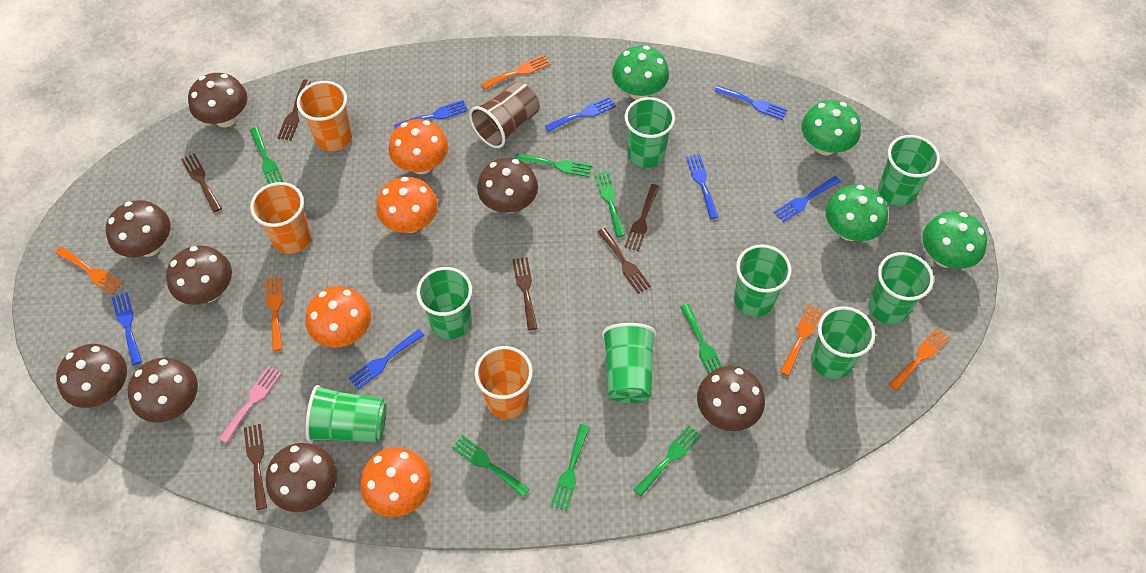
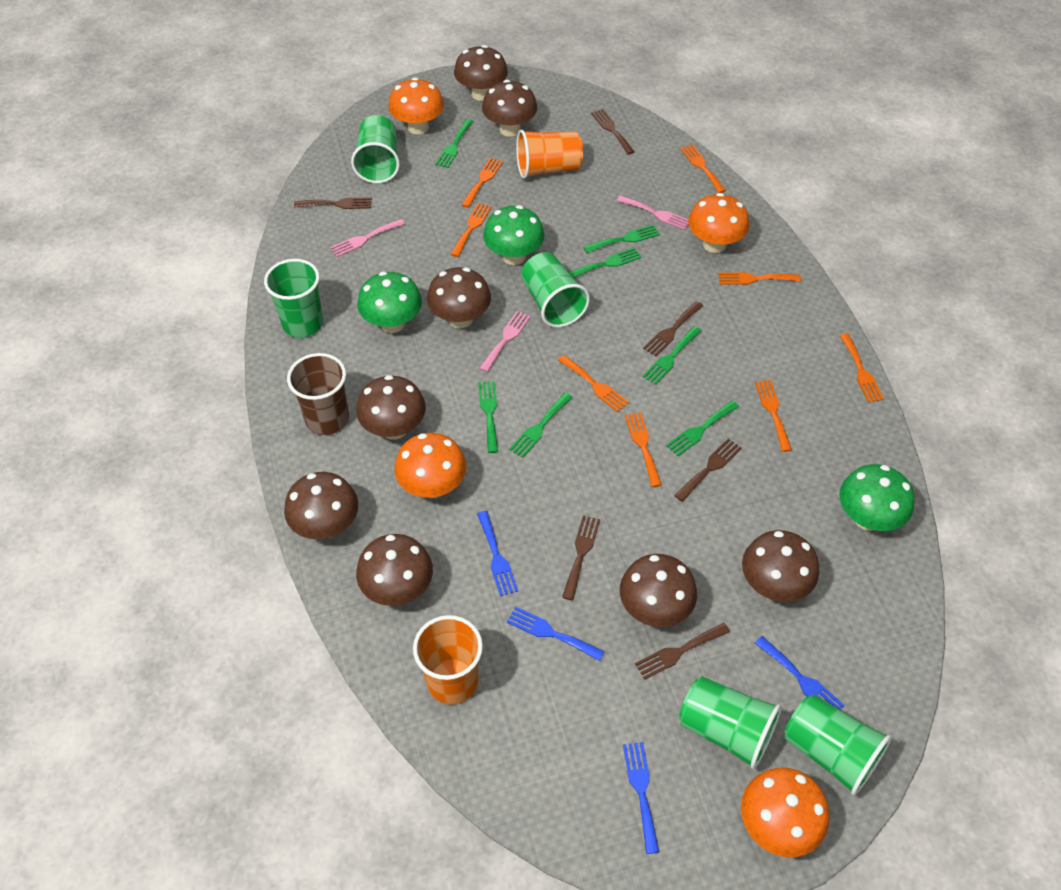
blue fork: [111,292,142,365] [348,329,425,390] [394,100,468,129] [545,97,616,132] [686,154,719,219] [715,85,788,120] [774,176,841,223] = 7 -> [477,511,518,596] [507,607,605,661] [623,742,659,854] [755,636,845,710] = 4
green cup: [305,385,386,443] [416,267,472,339] [602,323,657,403] [624,97,675,168] [734,245,792,317] [811,306,875,379] [868,252,934,325] [878,135,940,206] = 8 -> [264,259,323,338] [351,115,400,183] [521,252,590,328] [679,676,782,769] [784,694,892,796] = 5
green mushroom: [612,46,669,100] [802,100,861,155] [826,185,888,241] [923,211,987,269] = 4 -> [357,271,422,333] [483,205,545,265] [839,464,915,531] = 3
orange cup: [250,182,311,254] [297,81,352,151] [475,346,533,419] = 3 -> [413,615,483,704] [516,130,583,179] = 2
orange fork: [55,246,123,294] [265,277,283,351] [481,55,550,90] [780,304,823,376] [889,328,949,391] = 5 -> [451,203,491,257] [461,158,503,208] [558,355,629,412] [625,412,662,487] [680,144,726,193] [718,272,801,285] [755,380,792,452] [840,333,884,402] = 8
pink fork: [219,366,282,443] = 1 -> [330,219,405,257] [479,311,531,372] [617,195,689,230] = 3

